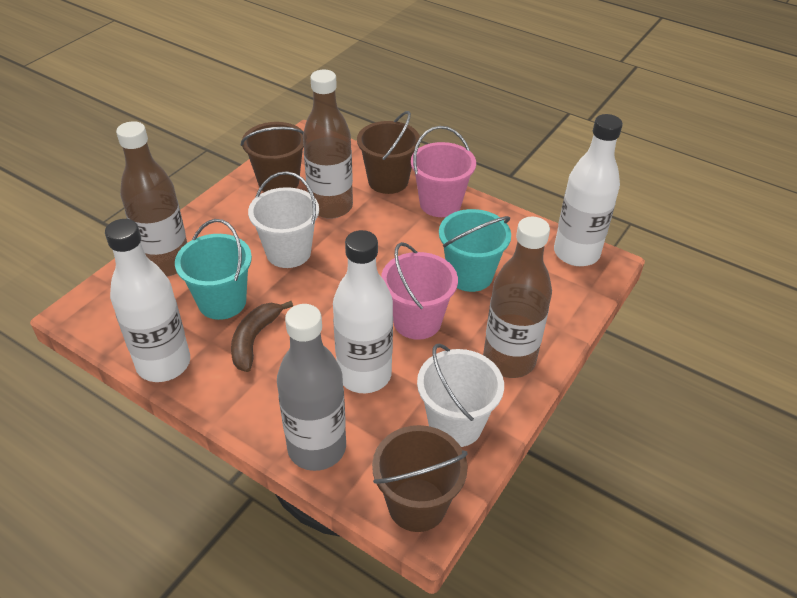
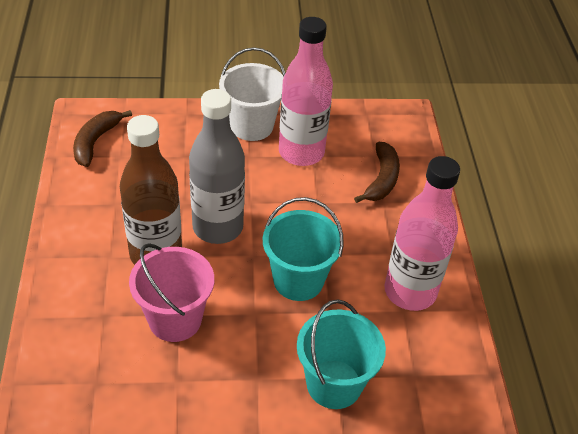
brown banana: [231,301,293,372] = 1 -> [73,110,132,167] [354,142,400,203] = 2
brown bottle: [116,121,187,277] [303,70,353,219] [483,217,552,378] = 3 -> [120,115,182,265] = 1
brown bucket: [241,122,304,192] [357,111,420,194] [372,425,468,532] = 3 -> none = 0
pink bottle: none = 0 -> [279,17,333,166] [384,156,460,311] = 2
pink bucket: [381,242,458,340] [411,126,476,217] = 2 -> [129,243,214,342] = 1
white bottle: [105,219,190,382] [333,230,393,393] [554,114,623,266] = 3 -> none = 0
white bucket: [248,171,319,268] [417,343,504,447] = 2 -> [219,47,285,141] = 1

